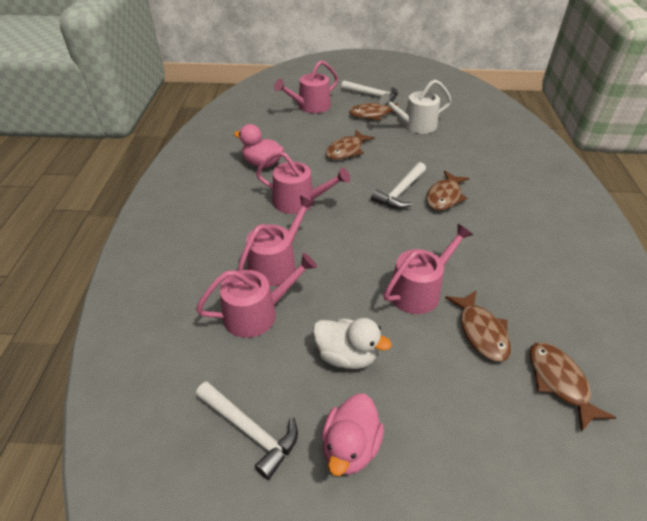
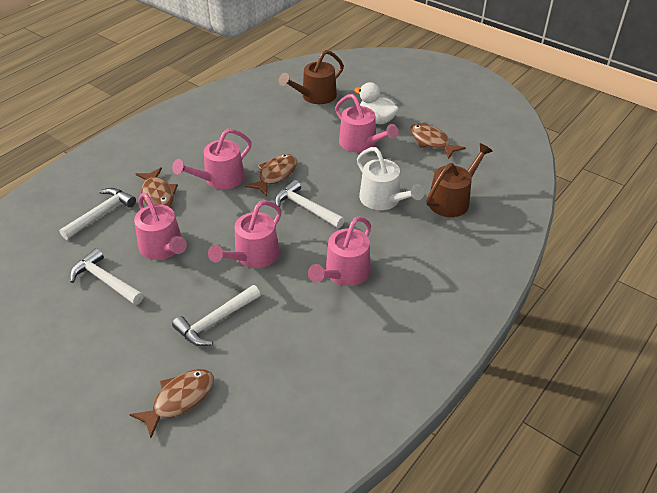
brown fish: [326,130,375,160] [349,103,398,120] [426,170,469,211] [445,290,511,362] [529,342,616,432] = 5 -> [129,369,214,438] [136,167,178,207] [245,154,297,196] [410,123,466,159] = 4
brown watering can: none = 0 -> [279,50,344,104] [426,143,493,217] = 2
pink duck: [234,124,284,168] [321,394,384,476] = 2 -> none = 0
white hammer: [196,381,298,480] [341,81,398,106] [371,162,426,209] = 3 -> [59,188,136,240] [70,248,144,305] [172,285,261,346] [275,180,345,228] = 4

